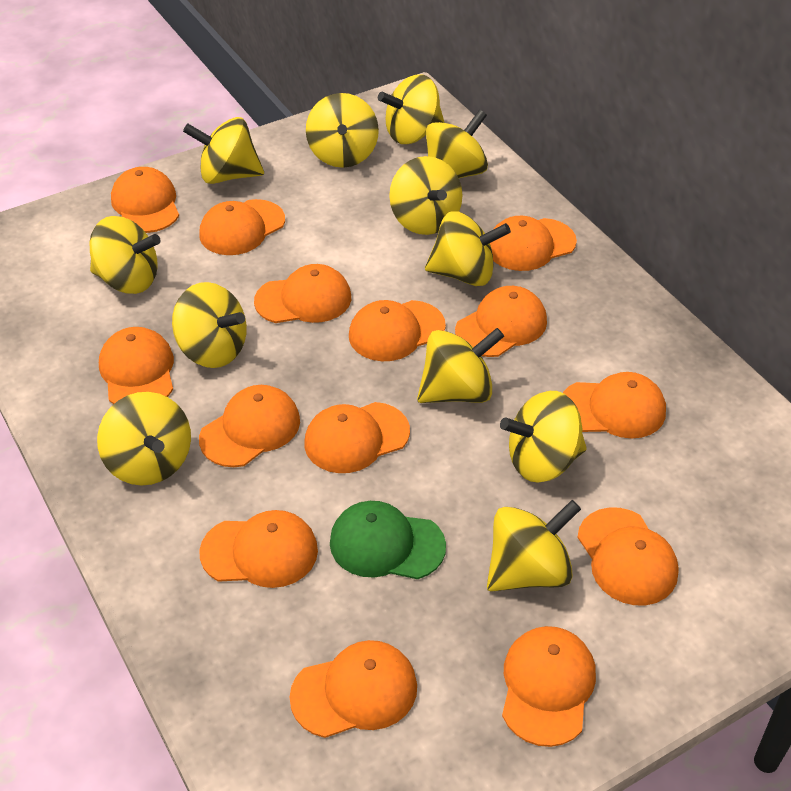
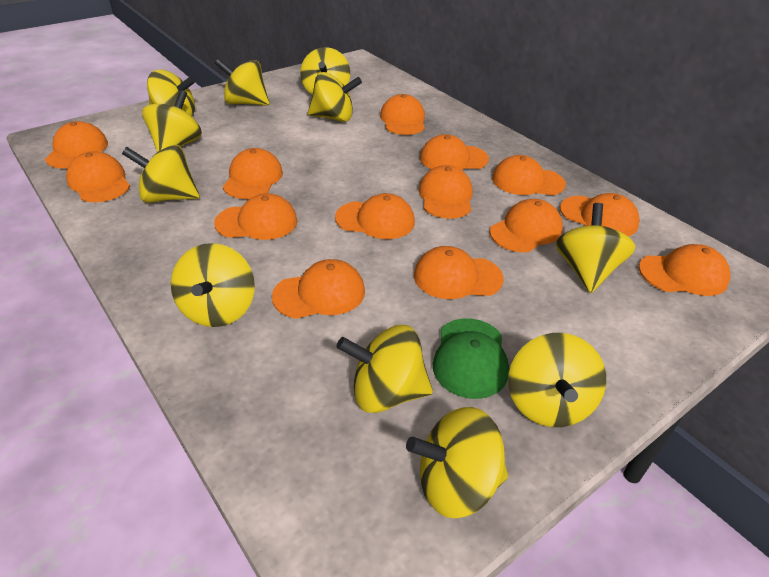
yellow spinning top: [90,216,161,294] [97,392,191,486] [172,282,247,368] [183,117,264,184] [306,93,379,168] [378,74,444,144] [389,156,462,235] [417,328,504,403] [425,211,511,286] [426,109,488,178] [487,500,581,592] [500,391,587,483] = 12 -> [122,145,200,203] [142,90,202,152] [147,69,196,117] [171,243,255,327] [215,58,269,106] [300,47,350,95] [308,72,362,122] [336,325,433,413] [406,407,508,519] [508,333,606,427] [556,203,635,293] = 11

